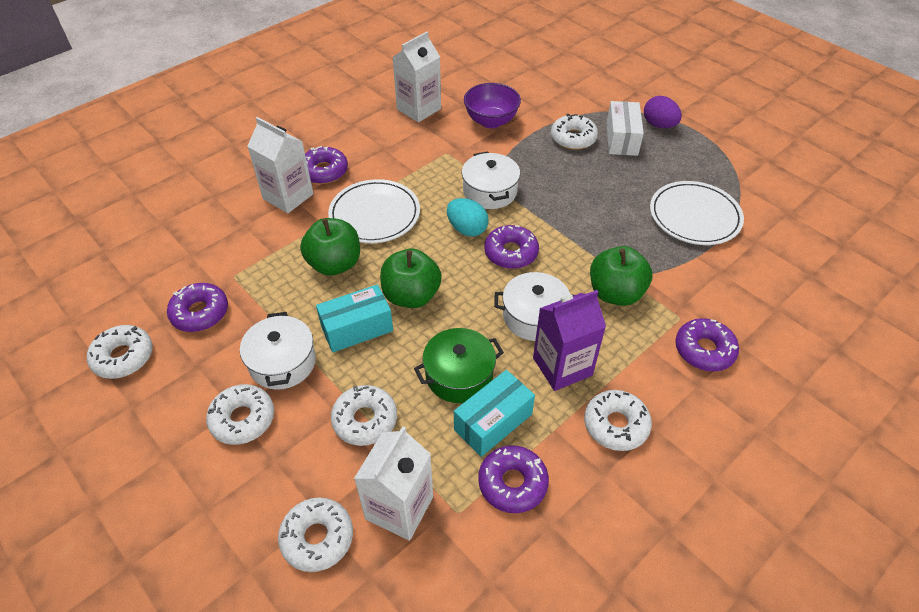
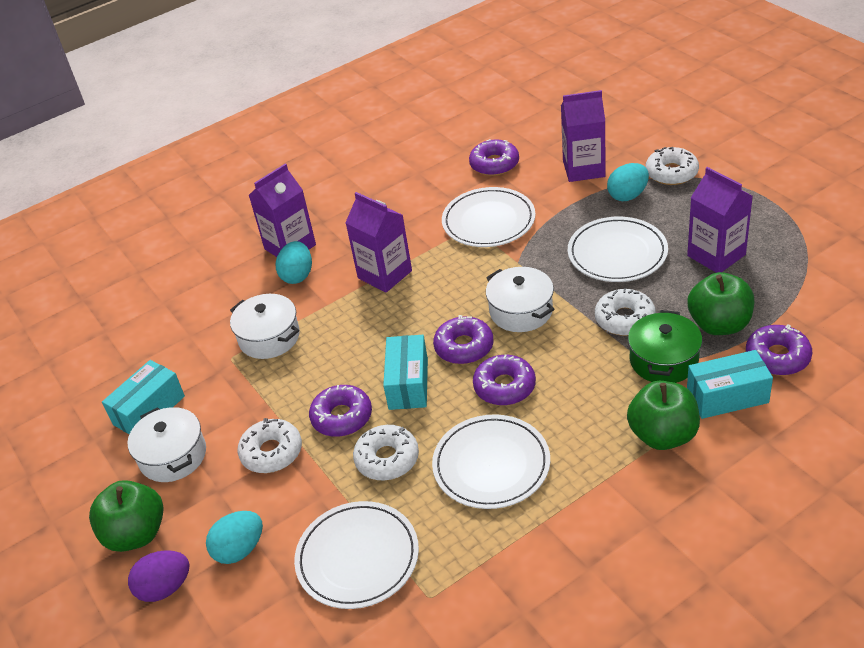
purple bowl: [464,83,521,128] = 1 -> none = 0
purple carton: [533,290,606,391] = 1 -> [249,164,316,257] [345,192,412,292] [561,90,605,182] [687,167,753,273] = 4
turquoise box: [316,284,393,353] [454,370,535,457] = 2 -> [102,360,185,434] [383,335,428,410] [687,350,773,419] = 3
turquoise egg: [447,198,489,237] = 1 -> [206,511,263,564] [276,241,312,284] [607,163,649,201] = 3
white box: [606,101,644,156] = 1 -> none = 0
white carton: [247,117,313,213] [354,426,433,541] [392,31,441,122] = 3 -> none = 0
white donut: [87,325,153,379] [206,384,274,445] [278,498,353,572] [331,385,397,446] [551,114,598,150] [584,390,652,451] = 6 -> [237,418,302,473] [353,425,419,481] [595,288,656,336] [646,147,699,185] = 4
white plate: [328,179,420,243] [650,181,744,245] = 2 -> [294,501,419,609] [432,414,550,509] [442,187,536,247] [568,217,668,282] = 4

